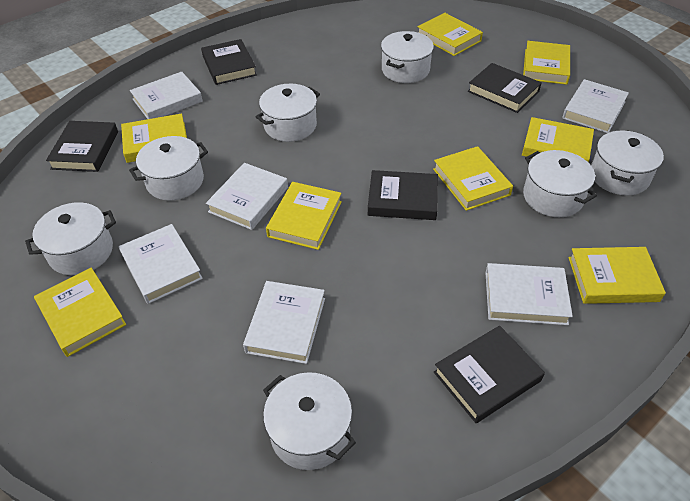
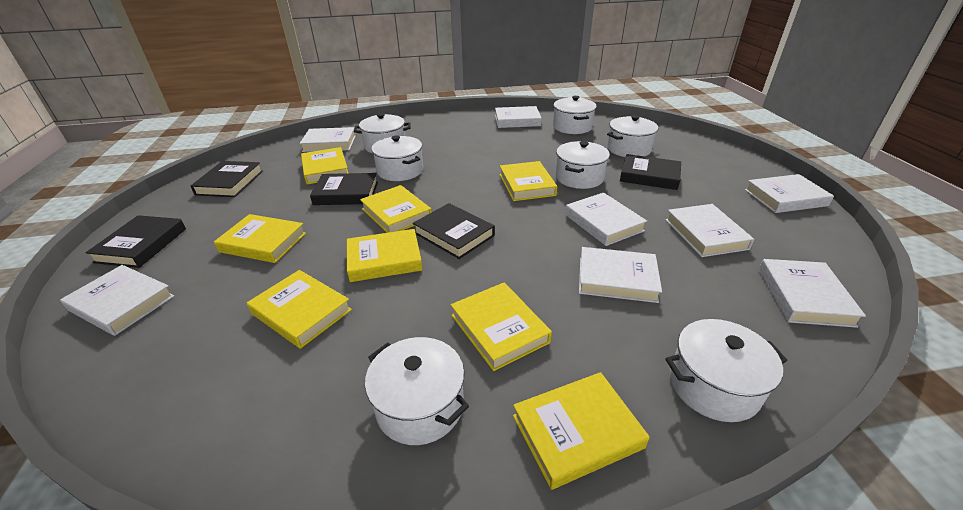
white book: [119,224,203,304] [130,72,203,119] [206,163,288,230] [243,281,325,364] [485,263,573,325] [562,79,629,133] = 6 -> [60,265,174,336] [300,127,356,152] [495,106,542,128] [565,193,647,246] [579,247,662,303] [665,204,754,257] [745,174,834,213] [759,259,866,328] = 8

